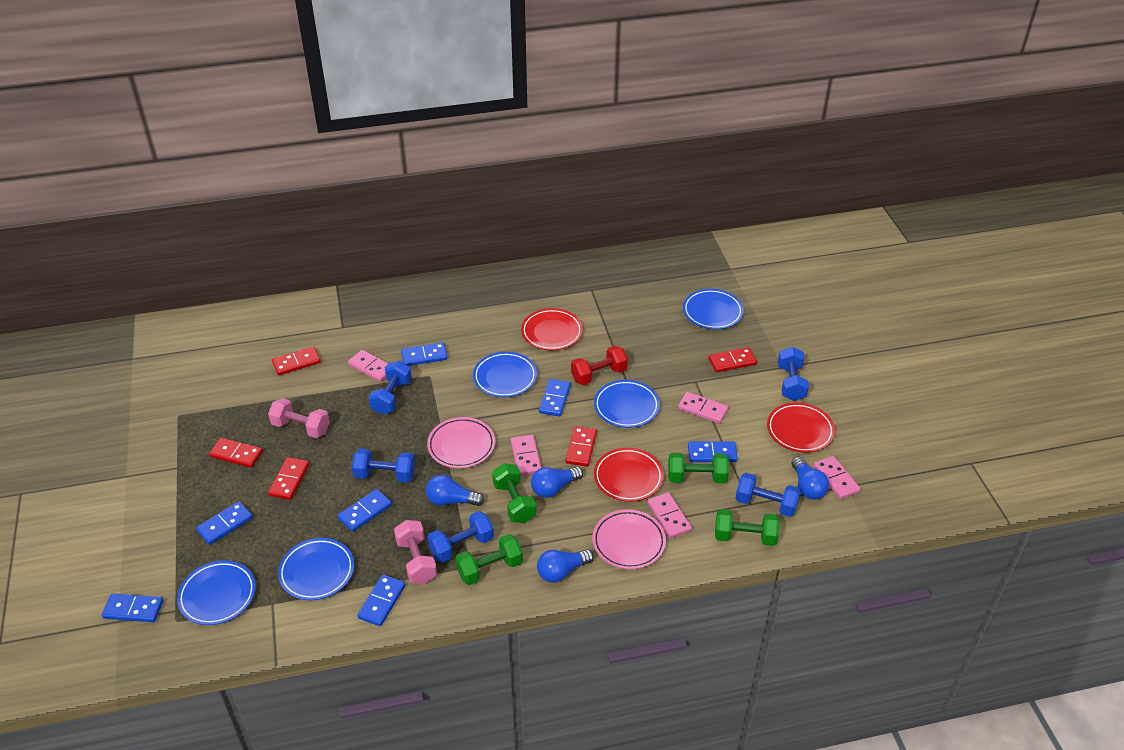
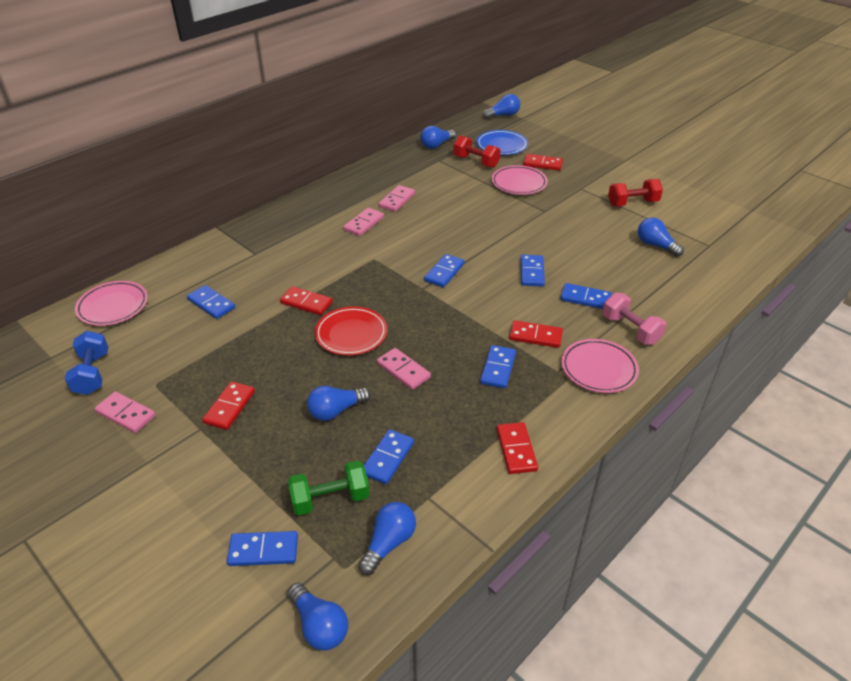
blue dumbbell: [352,449,415,483] [369,361,412,414] [427,511,494,563] [735,473,801,517] [778,347,809,401] = 5 -> [65,331,108,395] = 1
blue light bulb: [426,475,484,506] [531,467,583,498] [537,549,594,583] [791,457,829,500] = 4 -> [287,582,348,650] [307,386,371,421] [358,502,416,575] [421,126,456,149] [483,94,520,119] [638,218,684,257] = 6
blue plate: [177,561,256,625] [278,538,354,600] [473,352,537,397] [594,380,660,428] [683,289,744,329] = 5 -> [476,130,528,155] = 1
green dumbbell: [455,534,523,585] [492,464,536,523] [668,453,729,483] [715,509,779,546] = 4 -> [288,461,370,516] = 1
pink domino: [348,350,388,382] [511,435,541,476] [647,492,692,538] [678,392,729,424] [813,456,861,499] = 5 -> [95,391,156,433] [343,208,384,236] [377,348,431,390] [379,185,415,212] = 4
pink dumbbell: [268,398,330,438] [394,520,437,584] = 2 -> [602,292,666,345] = 1
pink plate: [427,417,495,468] [592,509,666,569] = 2 -> [75,281,148,326] [492,165,548,195] [561,339,639,393] = 3
red dumbbell: [571,346,628,385] = 1 -> [453,135,501,168] [608,179,663,206] = 2
red plate: [521,308,583,350] [594,448,664,502] [767,403,835,453] = 3 -> [315,306,387,356] = 1

